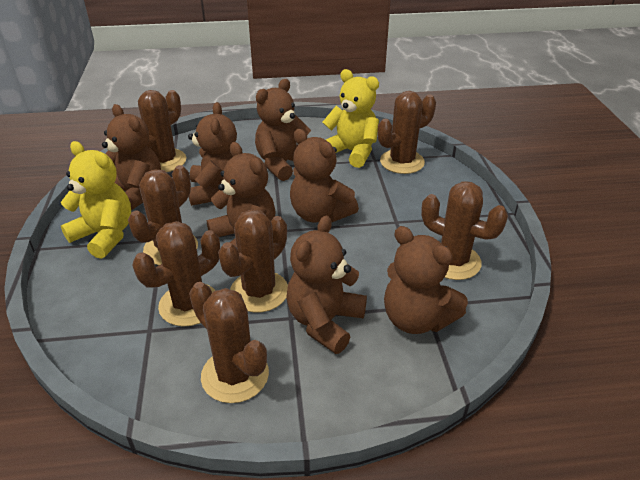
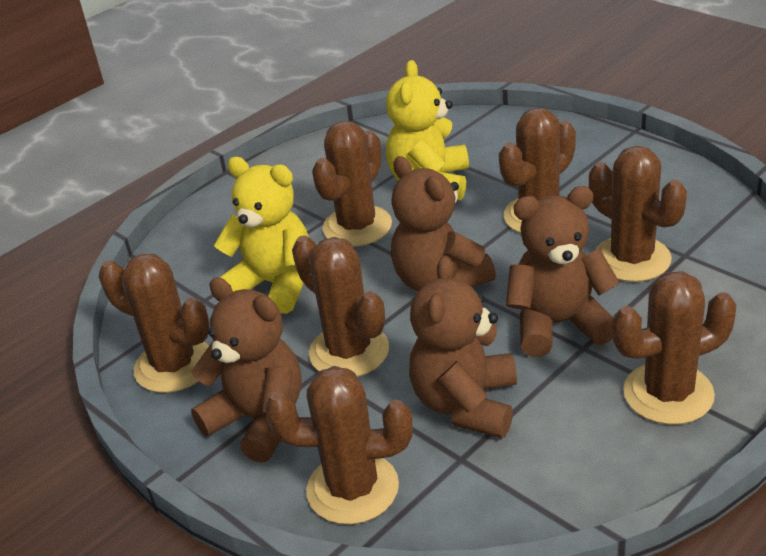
brown teddy bear: [102,104,161,210] [188,102,237,206] [207,142,276,246] [255,79,311,181] [286,215,367,354] [290,129,359,223] [384,226,468,334] = 7 -> [191,277,302,463] [391,156,496,292] [409,256,517,438] [506,186,620,357] = 4

